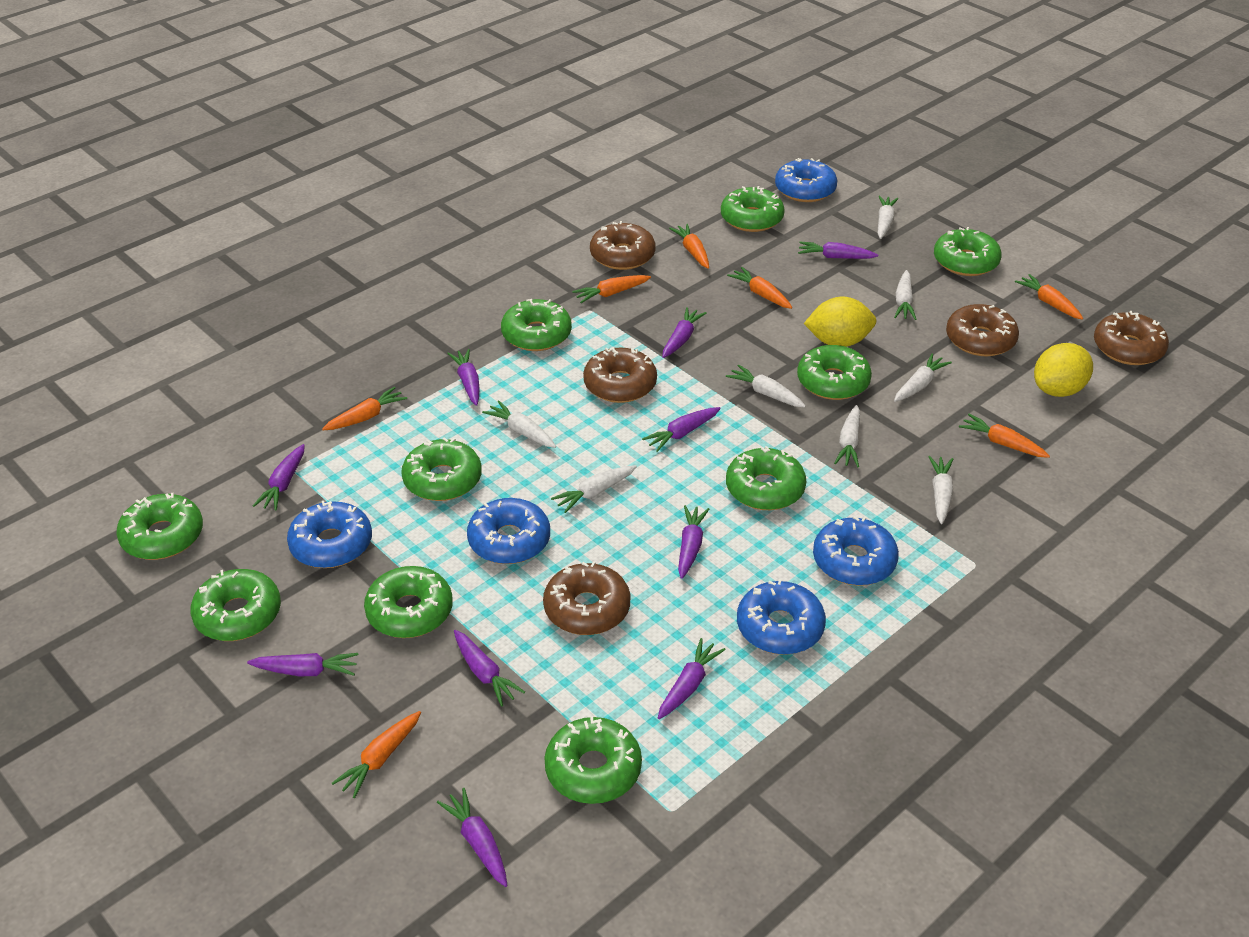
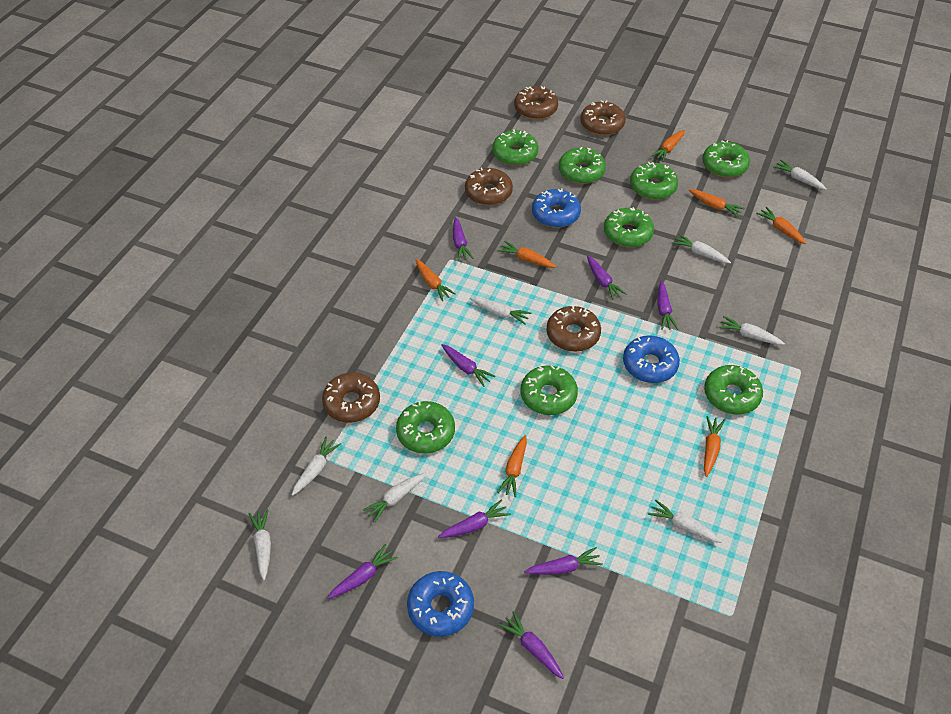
blue donut: [287,501,372,568] [467,498,550,564] [737,579,826,655] [775,158,838,202] [813,516,899,586] = 5 -> [407,571,474,637] [532,189,581,228] [623,336,680,383] = 3
green donut: [116,493,203,560] [190,569,281,641] [364,566,453,638] [401,437,482,501] [501,299,572,351] [544,716,642,804] [721,186,785,232] [726,446,806,510] [797,345,872,400] [934,227,1002,276] = 10 -> [396,401,455,453] [492,129,538,166] [521,365,578,415] [559,147,606,184] [604,207,654,247] [630,162,678,200] [702,140,750,178] [704,365,763,414] = 8
purple carrot: [247,653,358,676] [253,444,305,511] [437,788,508,887] [447,349,480,406] [454,630,525,707] [642,407,721,452] [658,638,726,719] [662,307,707,358] [678,505,709,579] [798,242,878,259] = 10 -> [327,544,398,599] [438,499,511,538] [442,344,495,387] [453,217,473,261] [499,611,564,679] [524,547,603,575] [587,256,626,300] [657,281,678,330] = 8
yellow lemon: [804,296,877,347] [1034,343,1093,397] = 2 -> none = 0

